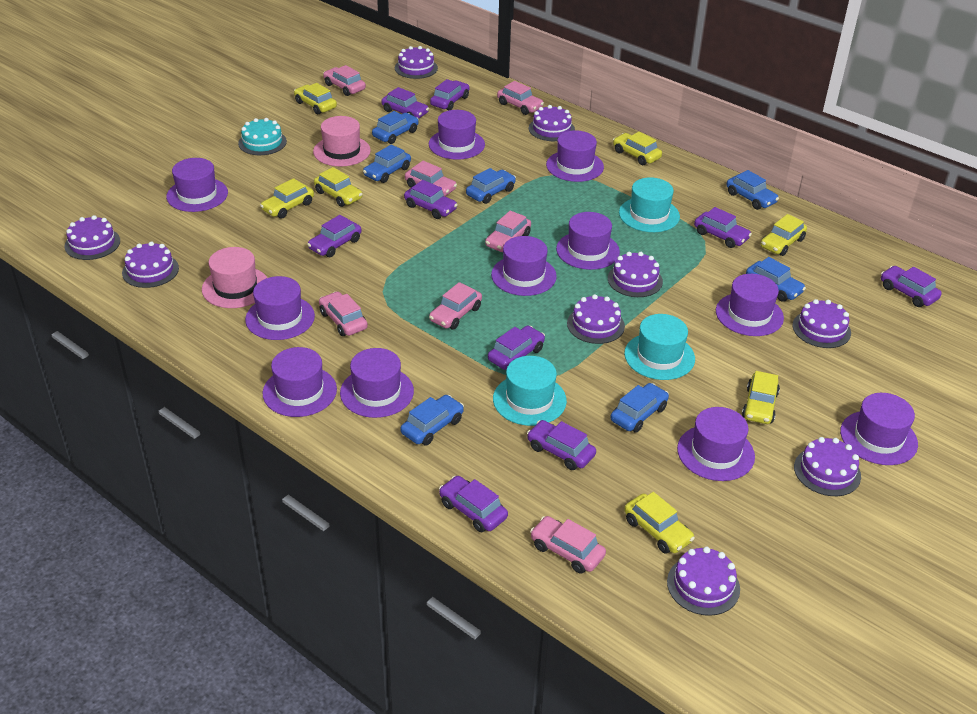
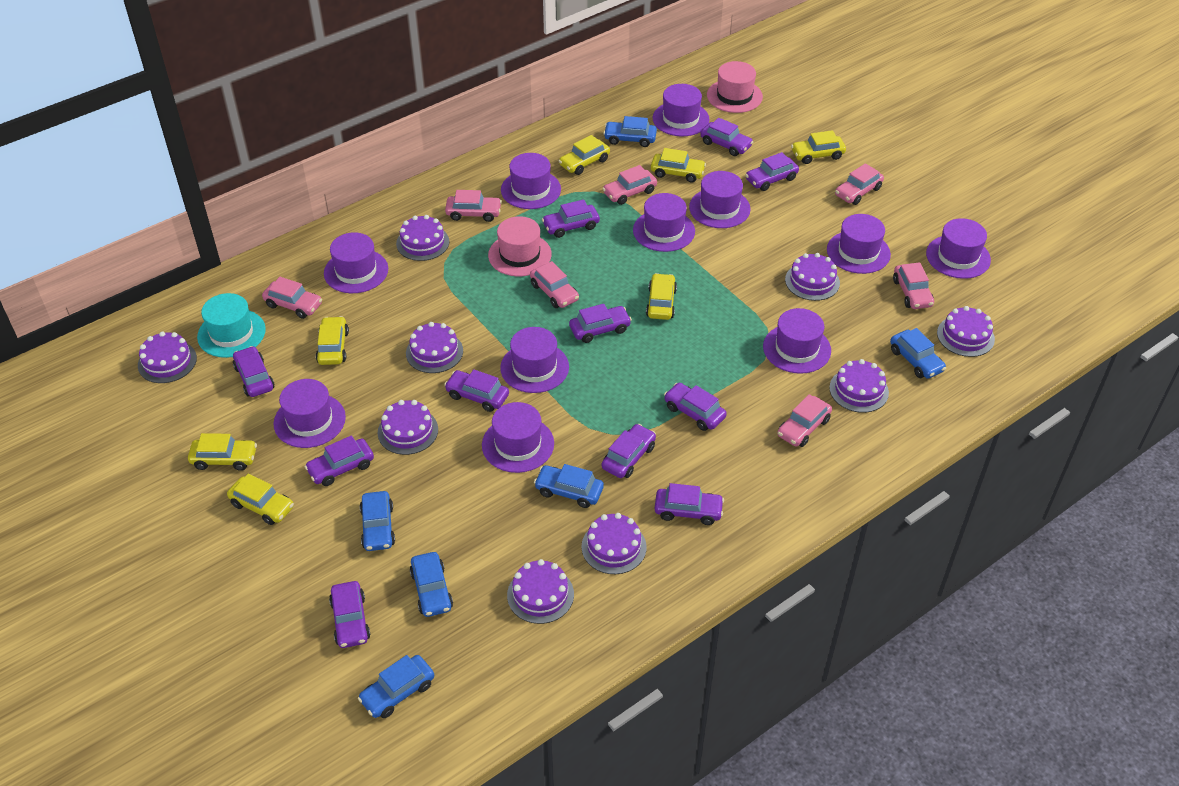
blue car: [363,144,411,183] [372,111,419,144] [400,395,464,446] [466,168,516,204] [610,383,669,433] [727,170,779,210] [746,257,806,302] = 7 -> [358,655,434,718] [360,491,395,551] [410,552,453,617] [534,464,604,508] [603,116,657,147] [890,328,946,379] = 6
purple car: [307,215,362,257] [381,87,429,119] [404,180,458,219] [430,79,469,110] [439,476,508,532] [488,326,545,370] [527,420,596,470] [694,207,752,248] [881,266,942,307] = 9 -> [233,346,274,397] [305,435,374,486] [329,581,370,648] [444,369,509,412] [542,199,600,238] [569,304,632,343] [602,424,656,478] [655,483,724,525] [664,383,727,431] [700,118,753,156] [745,152,799,191] = 11
turquoise cake: [238,118,287,155] = 1 -> none = 0
turquoise hat: [493,356,567,426] [619,177,680,232] [624,314,695,380] = 3 -> [197,293,266,358] = 1

